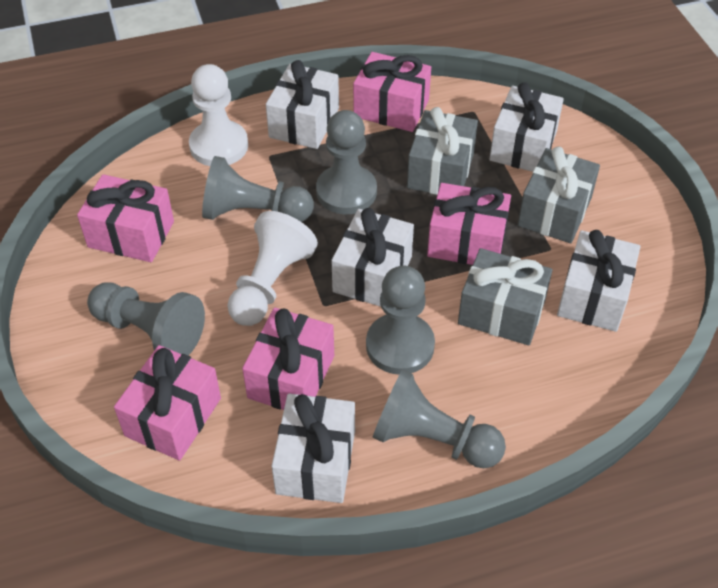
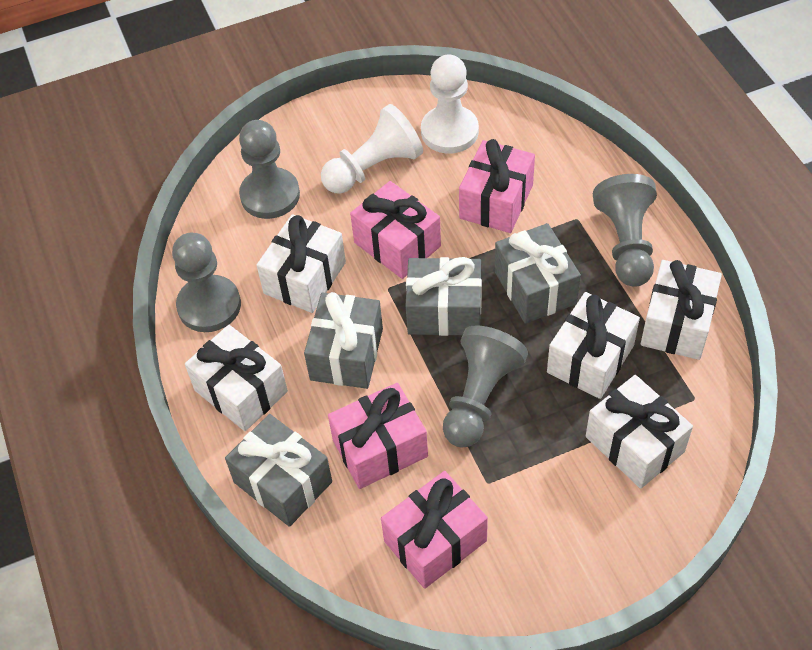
grey gift: [407,107,478,195] [458,248,552,345] [518,147,600,243] = 3 -> [225,414,332,527] [304,292,383,389] [406,257,482,336] [495,223,581,324] = 4
grey pawn: [87,282,205,356] [202,156,314,222] [316,110,377,214] [366,266,435,375] [373,369,506,468] = 5 -> [172,233,241,332] [239,120,300,219] [443,325,528,448] [593,174,657,287] = 4
pink gift: [77,174,174,262] [114,345,221,461] [242,308,334,410] [353,52,431,132] [427,183,511,265] = 5 -> [328,383,428,489] [350,181,441,279] [381,471,488,589] [459,139,535,233] = 4

